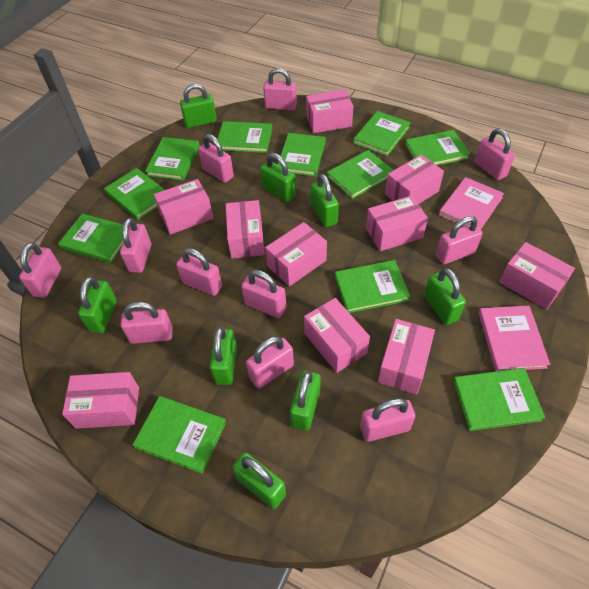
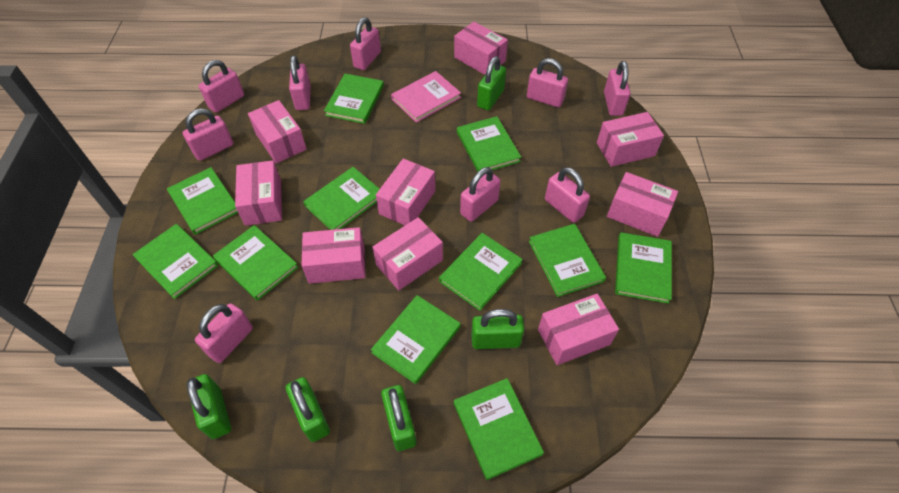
green padlock: [78,277,117,333] [180,84,217,128] [209,327,237,385] [232,452,286,509] [260,153,296,202] [290,370,321,431] [311,174,339,227] [424,268,466,325] = 8 -> [187,374,231,439] [286,377,330,442] [381,385,416,451] [471,309,524,349] [477,56,506,110] = 5
pink book: [439,177,504,229] [478,306,550,371] = 2 -> [391,71,461,123] = 1
pink box: [62,372,139,429] [154,179,214,235] [225,200,265,259] [265,222,327,287] [304,298,370,373] [306,89,353,133] [366,195,428,251] [378,319,435,395] [385,155,444,204] [499,242,575,310] = 10 -> [235,160,282,226] [248,100,307,164] [301,227,365,284] [373,217,443,291] [376,159,435,225] [454,22,508,75] [538,294,619,365] [597,112,664,167] [607,172,678,237] = 9
pink padlock: [19,243,61,298] [120,218,151,273] [121,302,173,344] [176,248,222,296] [198,134,234,183] [241,270,286,318] [246,336,294,388] [263,68,297,111] [360,398,416,442] [436,216,483,264] [475,129,515,180] = 11 -> [183,109,233,161] [195,303,253,363] [199,60,244,113] [289,56,311,110] [350,17,381,70] [460,167,501,222] [527,58,568,107] [545,167,590,223] [604,61,630,116] = 9

